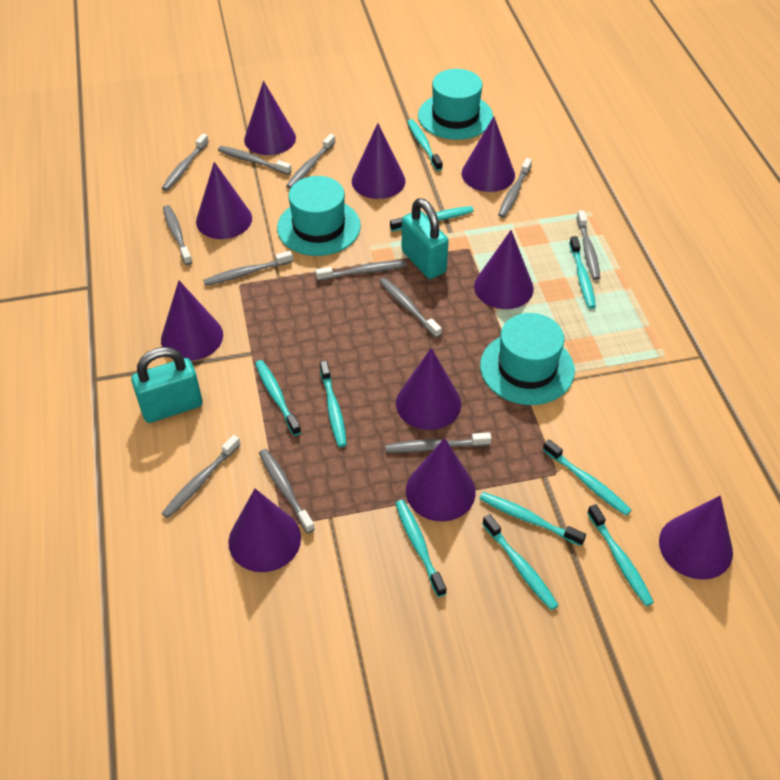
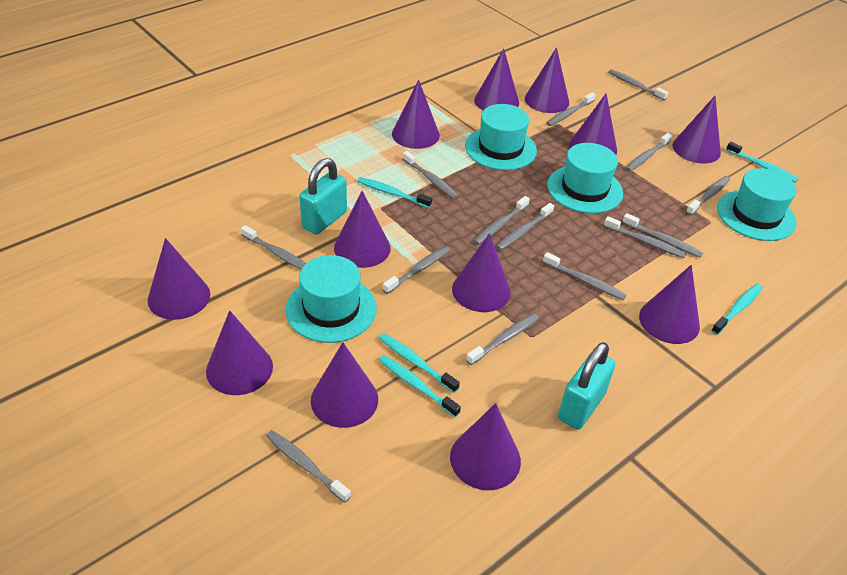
grey toothbrush: [162,133,209,191] [162,435,241,518] [163,205,192,265] [203,251,293,286] [218,146,292,175] [259,449,315,533] [286,134,335,189] [316,260,407,281] [379,278,442,338] [385,432,492,453] [498,158,532,218] [577,210,600,280] = 12 -> [241,225,306,270] [266,430,351,503] [383,246,450,294] [403,151,458,199] [466,313,539,365] [474,196,530,245] [496,203,554,250] [543,252,626,300] [546,92,596,126] [604,216,686,258] [608,69,669,101] [622,213,703,258] [626,133,672,172] [686,176,730,215] = 14
purple cone: [161,281,223,361] [196,162,252,239] [228,489,301,572] [244,81,296,155] [352,123,405,199] [396,348,461,430] [406,438,476,521] [462,116,515,192] [474,230,534,309] [659,496,733,580] = 10 -> [148,238,210,320] [206,310,273,395] [311,342,378,428] [334,191,391,268] [392,80,440,149] [450,403,521,490] [452,233,511,312] [474,48,519,110] [525,47,569,113] [569,94,617,155] [639,265,700,344] [672,96,721,163] = 12
turquoise hat: [277,176,361,256] [418,69,493,140] [480,313,575,405] = 3 -> [286,255,376,343] [465,104,537,170] [547,143,623,213] [717,168,797,241] = 4
turquoise toothbrush: [255,360,301,436] [320,361,347,447] [390,206,474,232] [395,500,446,597] [407,119,443,171] [479,492,586,546] [482,514,559,610] [543,439,631,516] [569,236,596,309] [587,504,654,606] = 10 -> [357,177,432,208] [379,334,460,393] [379,355,461,417] [711,284,763,335] [726,142,799,182] = 5

